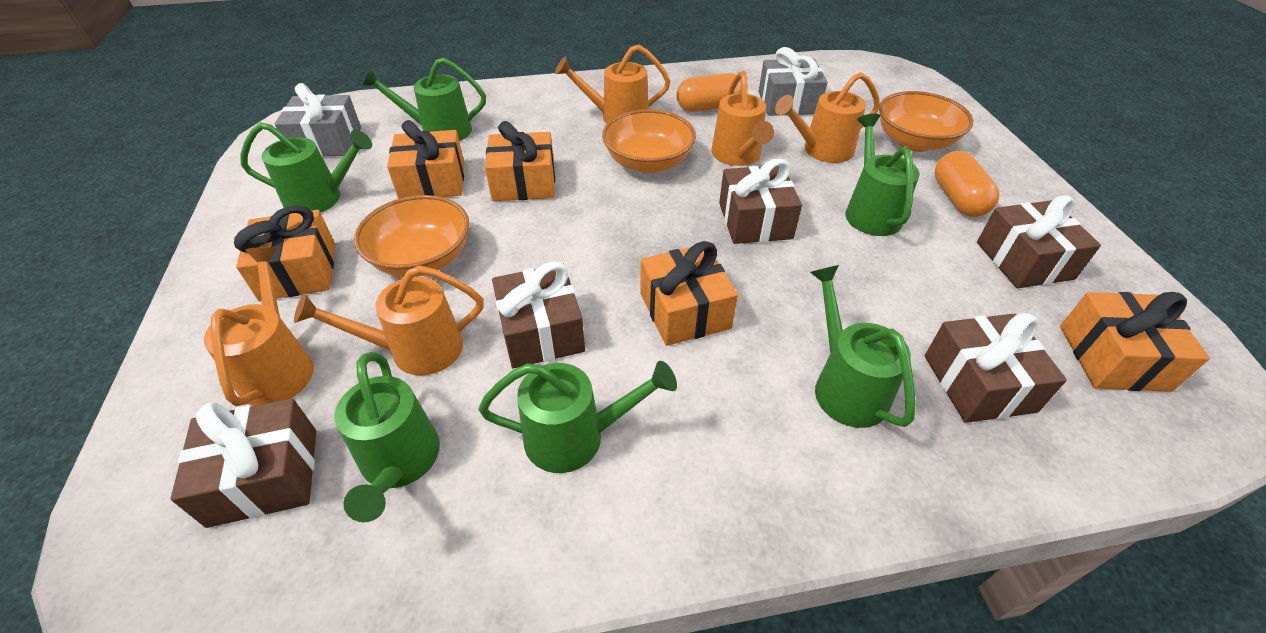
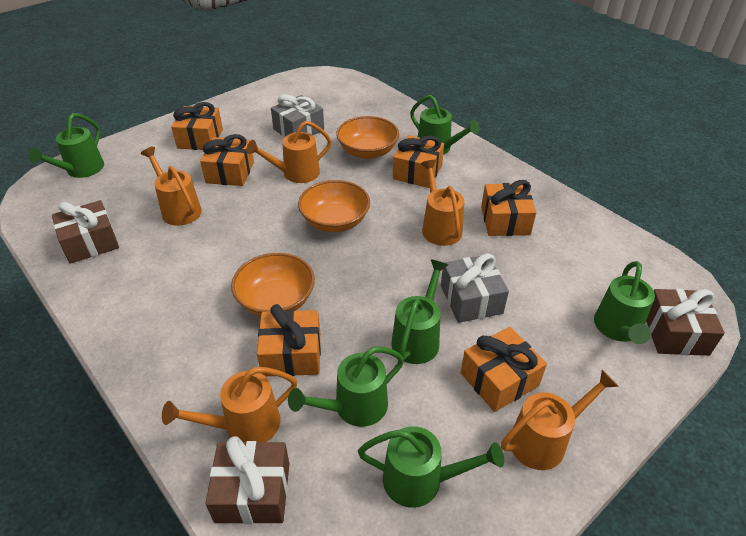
brown gift: [171,398,316,528] [492,261,585,369] [719,159,802,244] [925,313,1067,423] [977,195,1101,288] = 5 -> [52,200,119,264] [205,437,289,524] [646,289,725,356] = 3
orange capsule: [676,73,742,112] [935,151,999,217] = 2 -> none = 0
orange gift: [234,205,335,301] [387,120,464,199] [485,121,555,201] [640,241,738,346] [1060,292,1210,392] = 5 -> [171,102,223,150] [200,134,254,186] [257,304,321,376] [393,135,444,188] [460,327,547,412] [481,180,537,236] = 6

